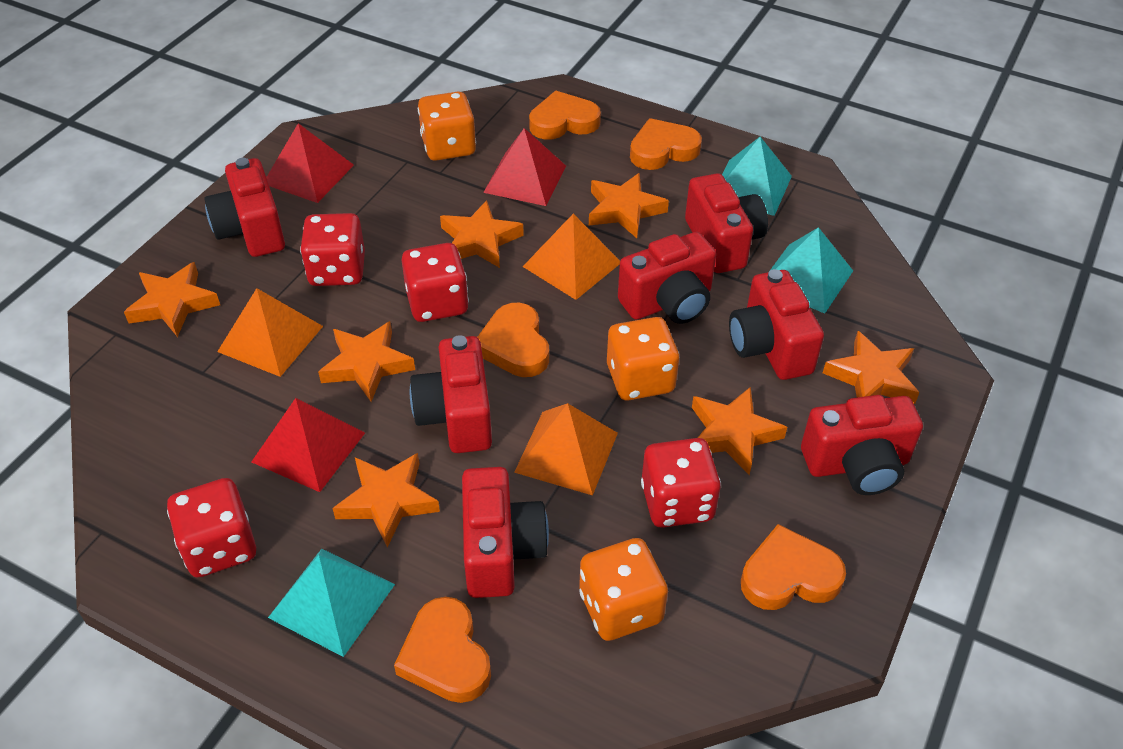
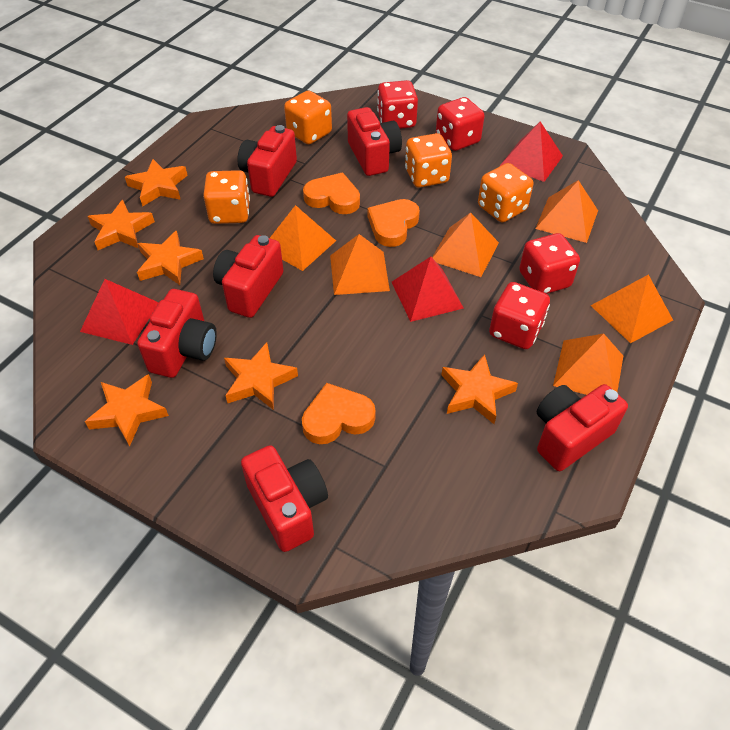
orange dice: [418,92,476,161] [579,538,668,641] [607,317,679,400] = 3 -> [203,170,250,224] [284,90,332,144] [405,133,452,188] [478,163,533,222] = 4
orange heart: [394,597,491,703] [478,303,549,377] [529,91,601,140] [630,118,702,170] [741,524,846,610] = 5 -> [302,383,376,444] [303,173,360,214] [368,199,420,247] = 3
orange pyramid: [217,288,323,377] [514,403,618,496] [523,214,620,300] = 3 -> [270,205,336,271] [330,234,390,295] [432,213,499,277] [535,180,598,243] [553,334,623,395] [591,274,673,343] = 6
orange star: [124,262,220,337] [318,321,415,402] [333,453,440,547] [440,200,524,268] [589,173,669,238] [692,387,787,475] [823,331,920,404] = 7 -> [85,374,169,447] [88,200,155,250] [125,159,188,207] [137,230,204,285] [224,342,298,410] [441,354,518,424] = 6
red camera: [204,158,285,257] [410,335,492,453] [462,467,549,598] [618,232,716,324] [685,173,768,273] [729,269,824,380] [801,395,923,495] = 7 -> [137,289,217,378] [213,235,284,318] [237,125,297,197] [241,445,328,552] [347,107,402,176] [537,384,628,471] = 6
turquoise pyramid: [268,549,395,657] [722,137,792,216] [771,227,853,314] = 3 -> none = 0

